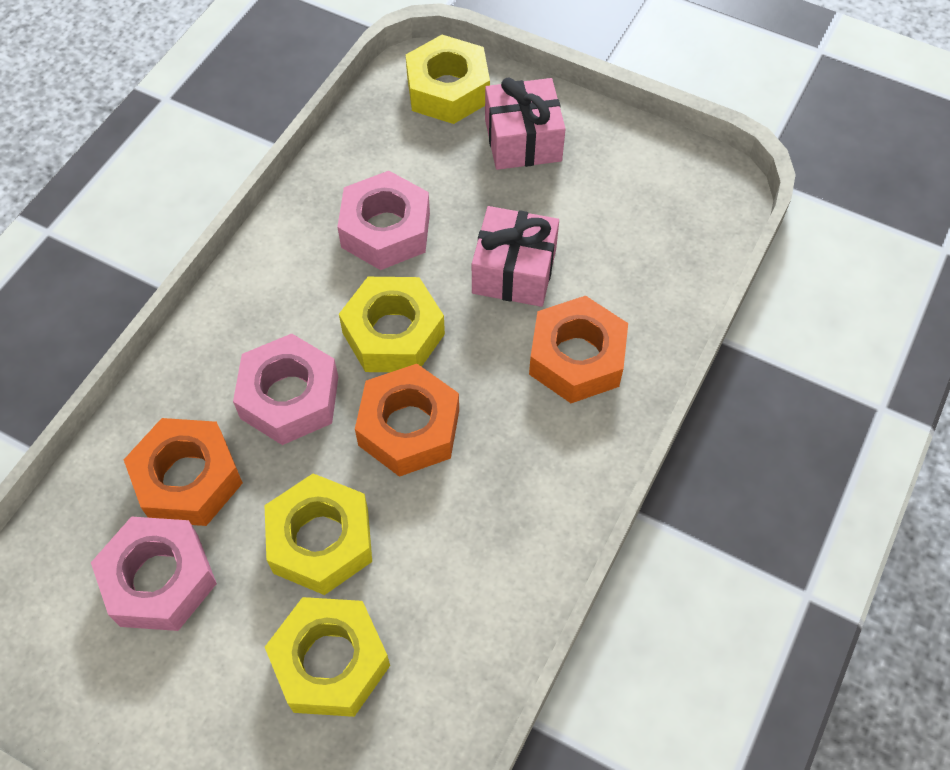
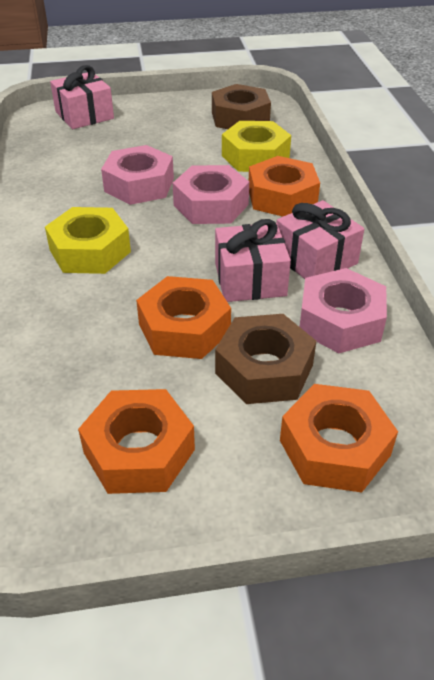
brown nut: none = 0 -> [212,84,271,129] [215,314,316,404] = 2
orange nut: [124,418,243,526] [355,364,459,477] [529,296,628,403] = 3 -> [78,389,195,494] [136,276,231,359] [249,156,320,217] [280,384,398,492] = 4
pink gift: [472,206,559,307] [485,78,566,170] = 2 -> [50,65,114,129] [215,219,291,302] [276,200,364,279] = 3
yellow nut: [264,473,372,595] [265,597,390,717] [339,277,445,372] [406,35,490,124] = 4 -> [45,207,131,274] [222,121,291,172] = 2

